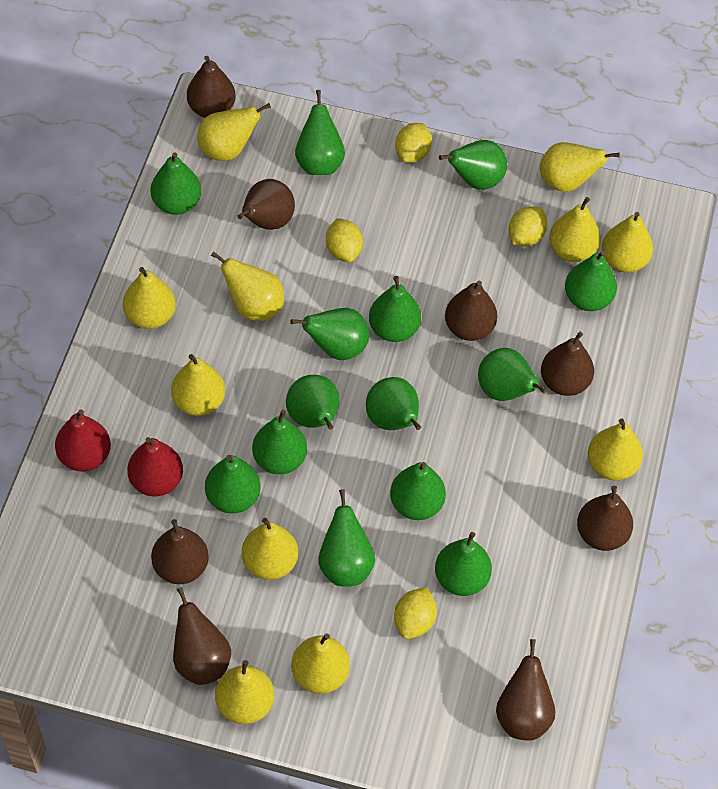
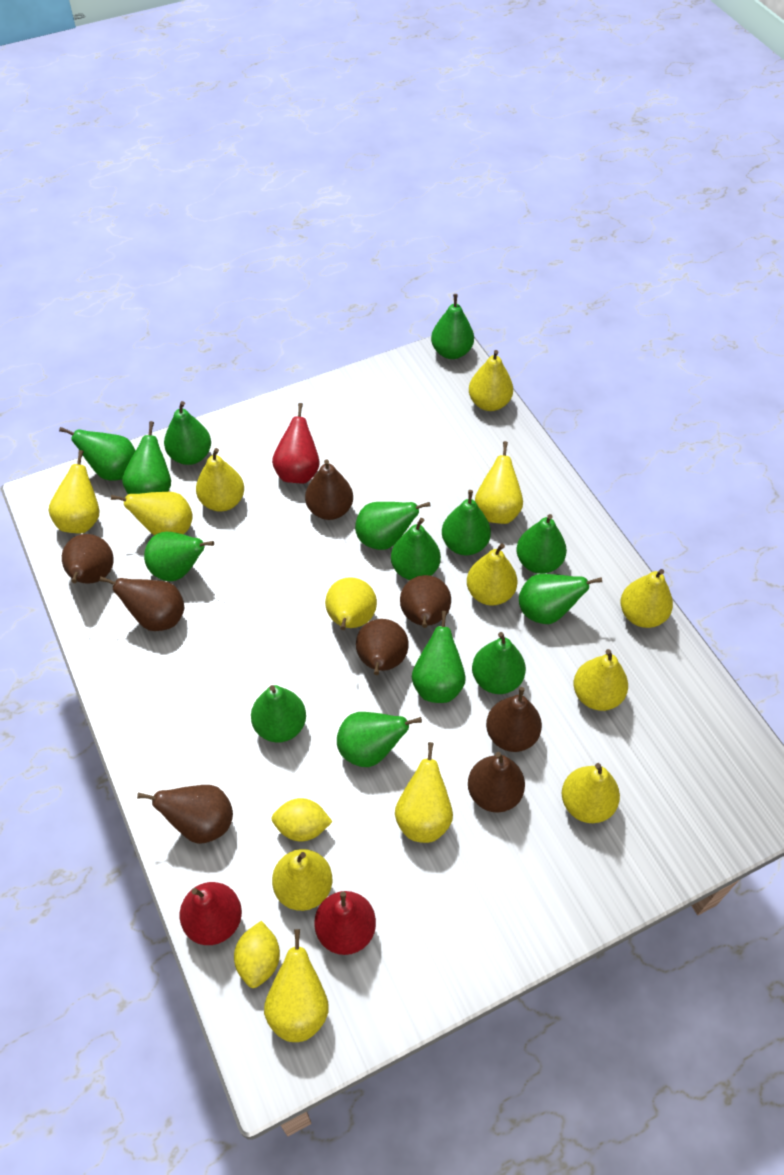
red pear: [55,410,111,471] [127,437,183,496] = 2 -> [180,882,242,945] [272,403,319,484] [314,891,376,955] = 3
yellow lemon: [326,218,363,262] [394,587,437,639] [395,123,432,163] [509,206,548,246] = 4 -> [234,921,280,988] [271,798,333,841] = 2
yellow pear: [123,267,176,329] [171,354,225,416] [197,103,271,161] [211,251,284,321] [215,660,274,724] [242,518,298,580] [291,633,350,694] [540,142,620,192] [549,197,601,262] [588,418,643,480] [602,212,653,273] = 11 -> [48,450,99,533] [111,492,193,535] [196,448,244,511] [264,929,329,1042] [272,849,332,911] [325,577,377,630] [395,742,453,843] [467,543,517,606] [469,350,513,411] [475,441,523,524] [562,763,620,823] [574,649,628,711] [620,569,673,628] = 13

